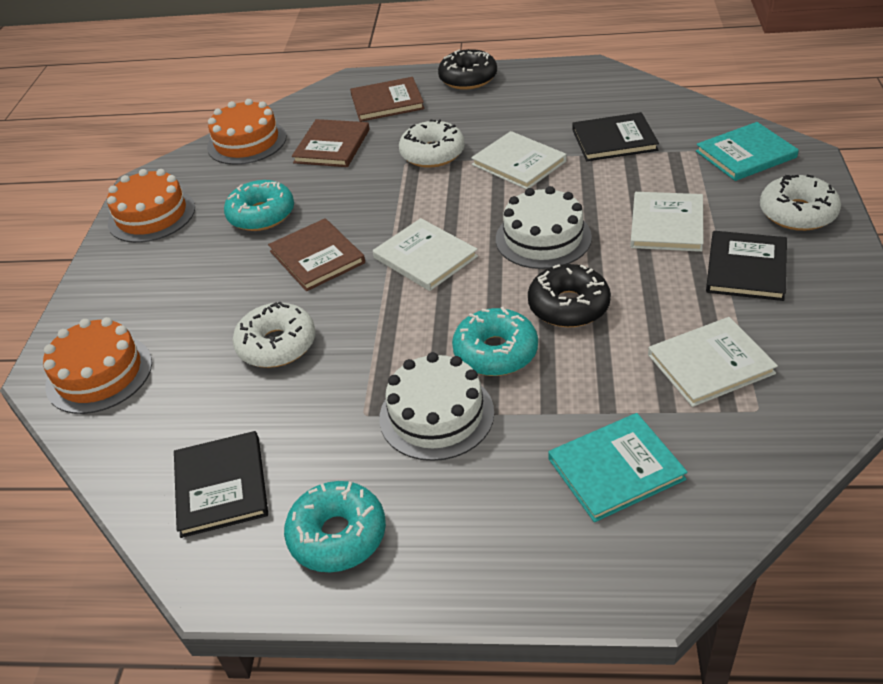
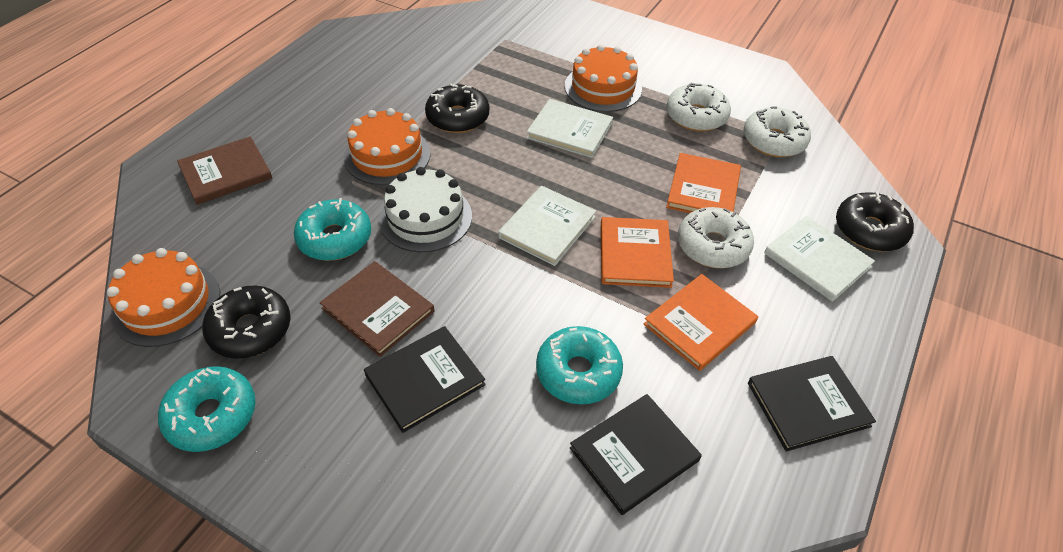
black donut: [438,49,497,90] [528,264,611,328] = 2 -> [202,286,291,359] [425,83,489,133] [836,191,914,252] = 3
brown book: [268,218,365,291] [292,119,370,167] [350,77,424,122] = 3 -> [177,136,272,205] [320,261,434,357] = 2
orange book: none = 0 -> [601,217,674,288] [644,274,758,371] [666,153,741,213] = 3
turquoise book: [549,413,688,522] [696,122,799,181] = 2 -> none = 0
white book: [373,218,478,291] [471,131,567,189] [630,192,704,252] [648,317,778,407] = 4 -> [498,186,596,266] [527,99,613,158] [764,216,875,302] = 3
white cake: [379,352,494,461] [496,186,592,269] = 2 -> [379,167,472,252] = 1

